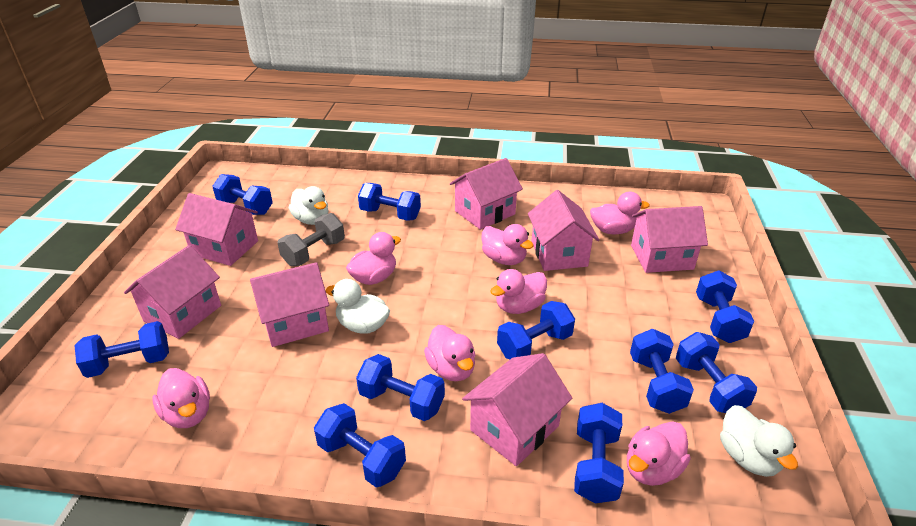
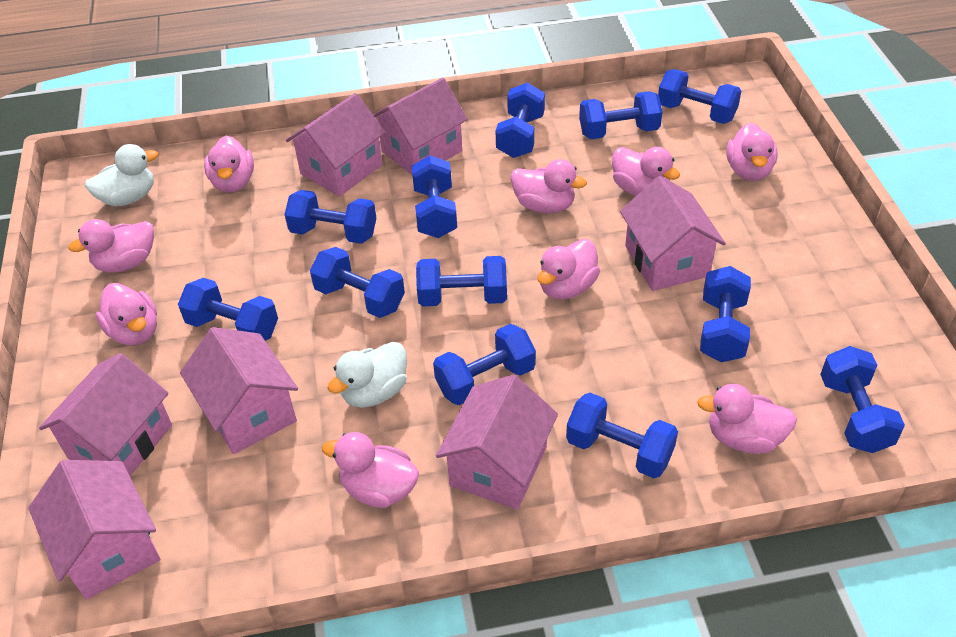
blue dumbbell: [74,321,169,378] [212,174,273,215] [314,403,406,487] [356,354,445,421] [358,183,421,221] [497,301,575,359] [574,403,624,503] [630,329,694,414] [676,332,757,413] [696,271,754,343] = 10 -> [178,278,278,341] [284,190,376,244] [310,247,405,318] [412,155,457,238] [416,256,507,307] [433,324,536,405] [496,82,545,158] [566,393,678,478] [579,91,662,139] [658,69,741,124] [700,266,751,362] [820,346,905,453] = 12
grey dumbbell: [278,213,345,266] = 1 -> none = 0
pink duck: [152,368,210,428] [346,232,401,285] [424,325,475,381] [481,224,534,265] [490,269,547,314] [590,192,650,234] [627,421,691,486] = 7 -> [69,219,154,273] [96,283,157,345] [204,136,254,193] [322,432,419,508] [510,159,587,213] [537,239,600,300] [612,147,680,196] [697,384,797,454] [726,123,778,181] = 9
white duck: [289,186,328,225] [325,279,390,334] [720,405,798,477] = 3 -> [85,144,158,207] [328,342,407,408] = 2

